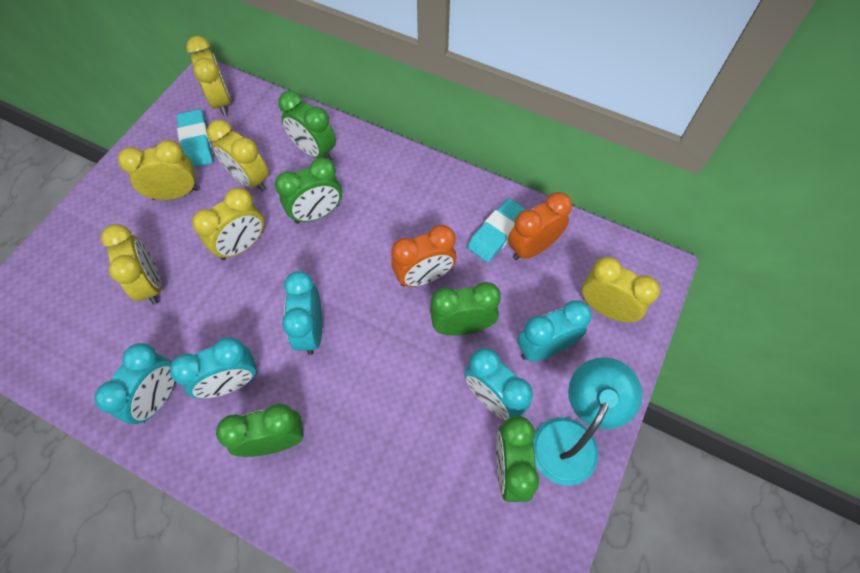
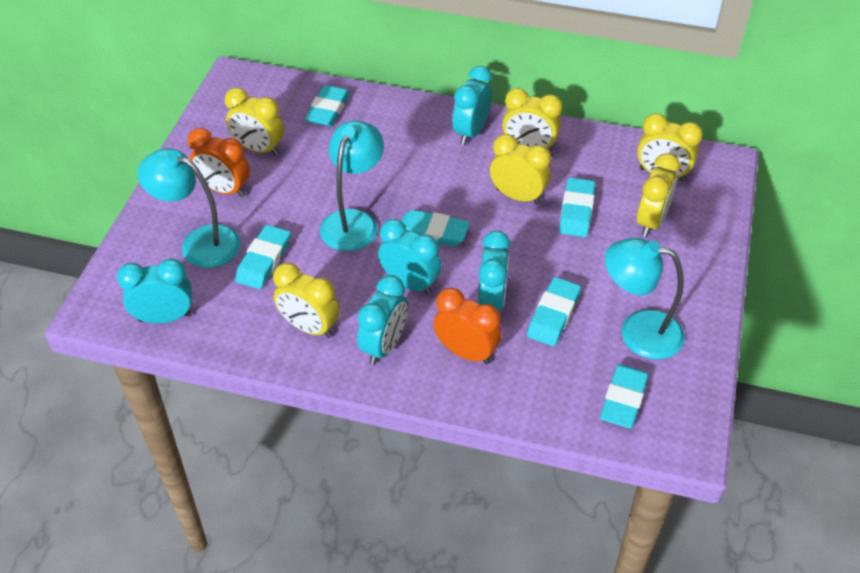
green clock: [216,403,304,457] [275,157,342,224] [279,91,336,160] [430,282,501,336] [496,416,539,502] = 5 -> none = 0
turquoise eraser: [177,109,213,167] [467,198,527,262] = 2 -> [235,225,291,289] [305,85,350,126] [401,210,470,246] [527,277,581,346] [559,178,595,237] [600,364,649,429] = 6
turquoise lamp: [533,357,643,486] = 1 -> [138,148,241,268] [320,120,384,251] [605,238,685,360] = 3

